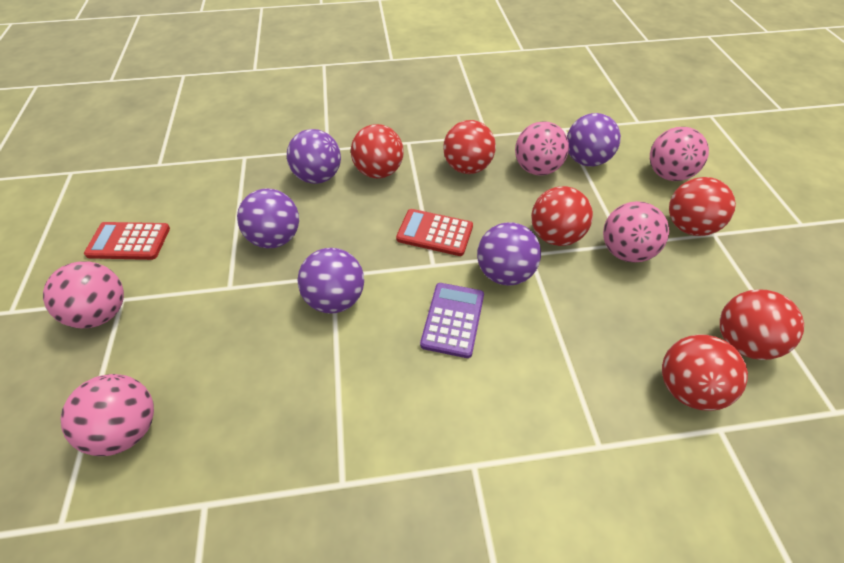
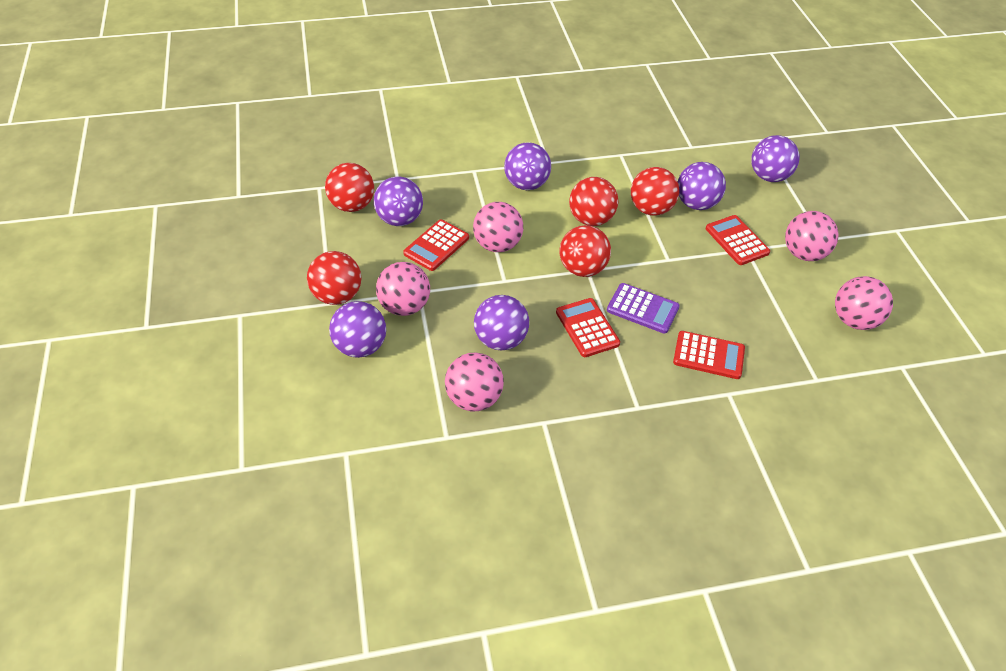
purple ball: [237,189,299,248] [287,129,341,184] [297,248,364,313] [477,222,541,286] [567,113,621,166] = 5 -> [329,301,386,358] [374,176,423,226] [474,295,529,351] [504,142,551,190] [678,162,726,210] [751,135,800,182] = 6
red ball: [351,124,404,179] [443,120,496,174] [531,186,593,246] [662,335,748,411] [669,177,736,236] [720,289,804,360] = 6 -> [307,251,361,305] [325,163,374,212] [560,225,611,277] [569,177,618,226] [631,167,679,216] = 5
red calculator: [84,222,170,260] [396,209,473,256] = 2 -> [403,220,469,271] [556,298,620,357] [673,331,745,379] [706,215,770,265] = 4

